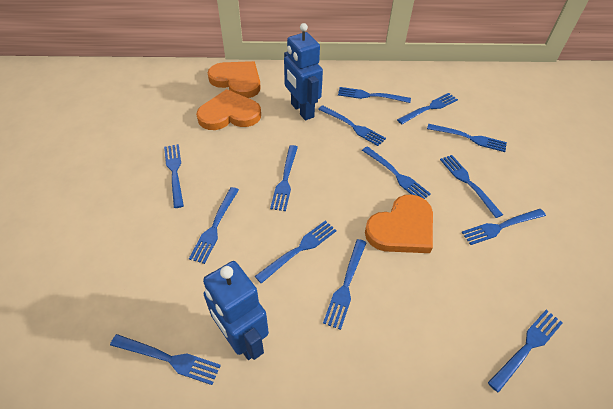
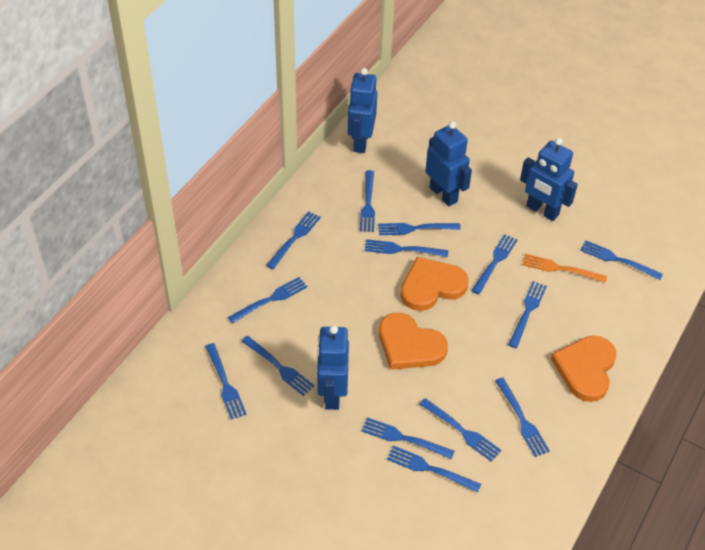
blue robot: [203,261,269,360] [284,23,323,120] = 2 -> [317,325,349,410] [348,68,377,153] [425,121,472,206] [520,138,578,221] = 4
orange fork: none = 0 -> [522,253,607,283] = 1

